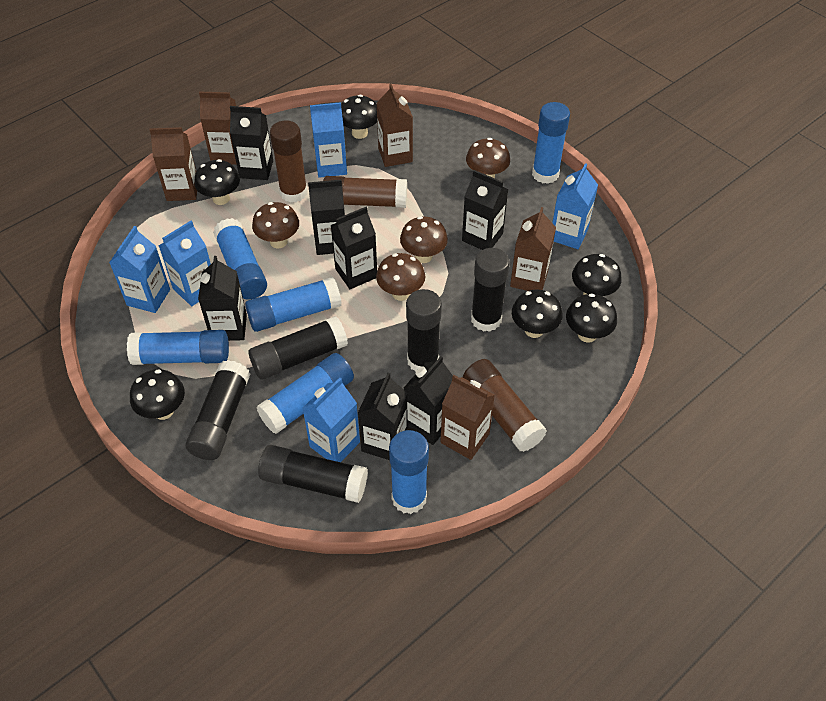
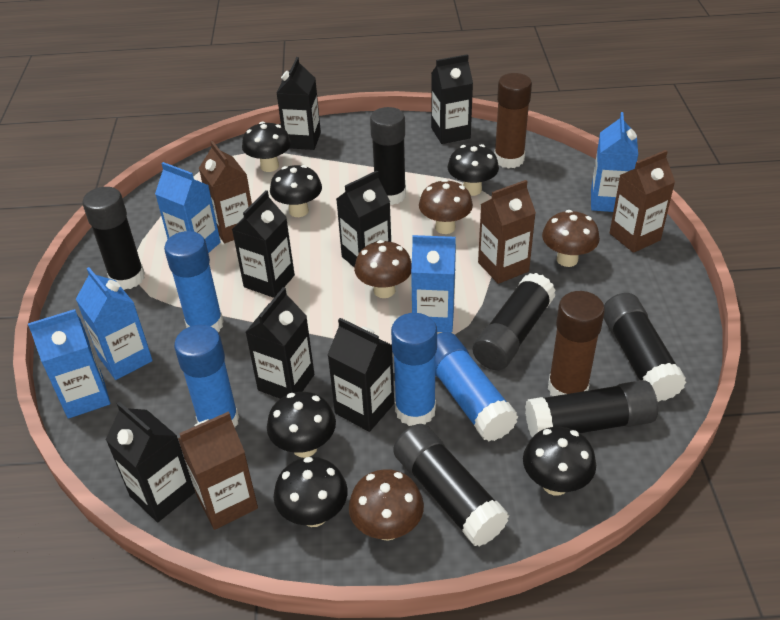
black glue stick: [186,360,250,460] [248,316,348,380] [258,445,368,503] [406,289,442,372] [471,248,510,332] = 5 -> [83,187,145,290] [370,107,406,205] [393,424,509,547] [473,273,556,370] [525,380,658,437] [603,293,687,402] = 6
blue glue stick: [127,330,229,365] [213,218,267,299] [245,277,342,332] [256,353,354,434] [389,430,429,514] [532,102,570,184] = 6 -> [164,231,224,332] [174,325,239,427] [391,313,437,426] [435,332,518,442] = 4
brown carton: [149,127,197,201] [199,91,237,165] [376,84,413,167] [440,375,495,460] [510,207,556,291] = 5 -> [178,411,258,530] [199,141,252,243] [478,180,536,284] [610,150,675,253] = 4
brown glue stick: [270,121,307,203] [323,176,407,208] [463,359,547,452] = 3 -> [494,73,532,168] [548,291,605,396] = 2

